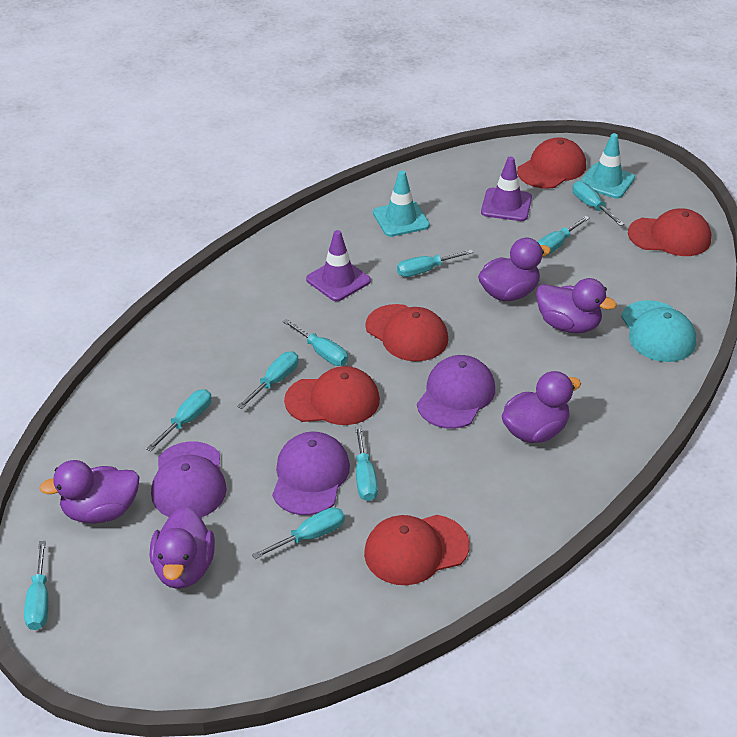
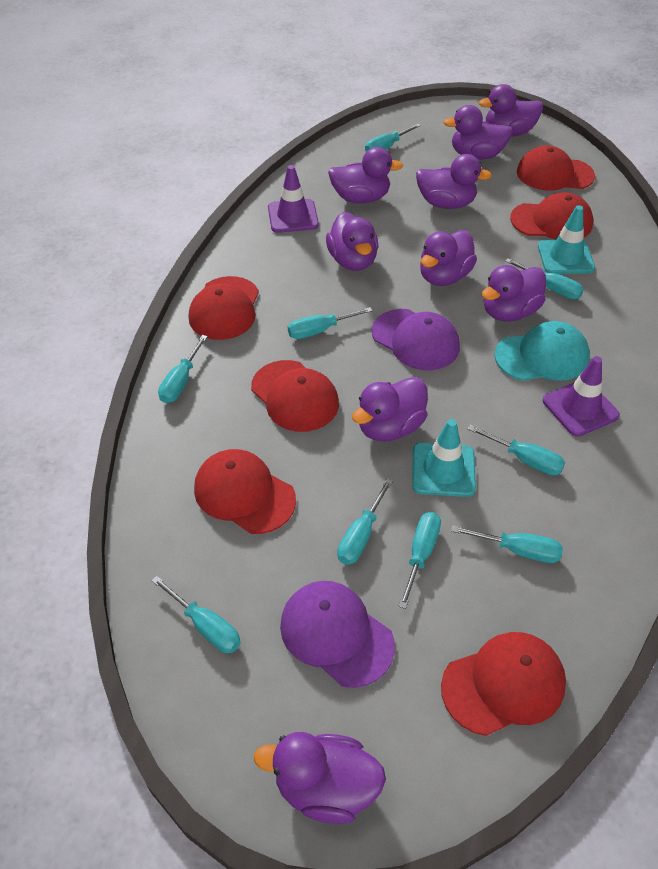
purple cap: [151,441,227,518] [272,432,350,515] [417,355,495,429] = 3 -> [280,581,395,688] [372,309,460,370] = 2
purple duck: [39,460,139,524] [150,507,215,589] [478,238,551,301] [502,371,581,443] [536,278,617,333] = 5 -> [254,732,386,824] [326,212,379,271] [328,147,403,203] [352,377,428,442] [416,154,492,209] [420,230,477,286] [443,105,513,160] [479,84,543,137] [482,265,546,321] = 9
red cap: [284,366,380,425] [364,515,469,585] [365,304,448,361] [517,137,586,189] [628,208,711,256] = 5 -> [189,276,259,340] [194,449,296,534] [251,360,339,432] [441,632,566,736] [510,192,593,240] [517,145,595,190] = 6

